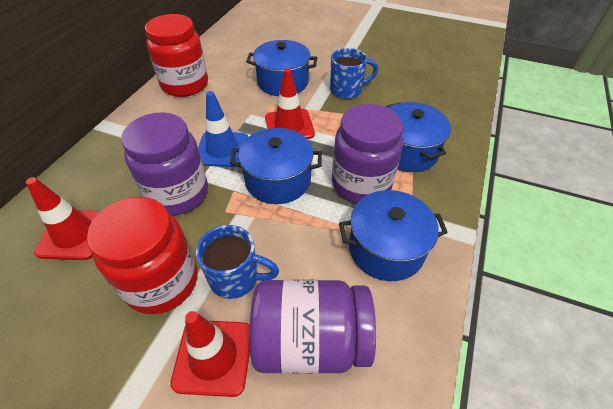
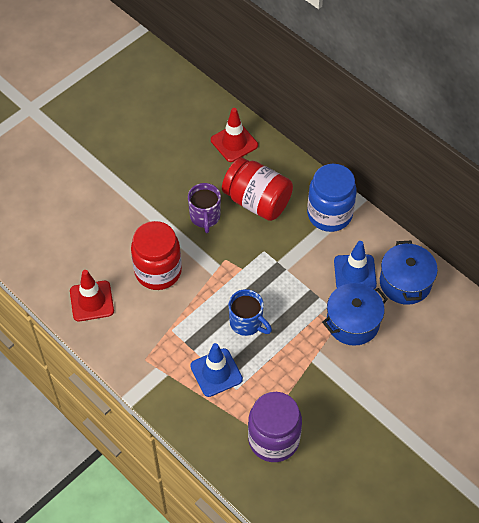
blue jar: none = 0 -> [307,164,357,232] = 1
blue mug: [196,225,279,299] [330,48,378,99] = 2 -> [228,289,272,336] = 1
blue pot: [230,128,322,204] [246,40,317,96] [339,190,448,281] [385,102,451,172] = 4 -> [322,283,388,346] [380,241,438,305] = 2
blue traffic cone: [198,91,248,167] = 1 -> [190,343,243,397] [334,241,377,289] = 2
purple jar: [121,112,208,215] [250,279,376,374] [332,104,403,204] = 3 -> [248,392,302,462] = 1
purple mug: none = 0 -> [188,183,221,233] = 1
red traffic cone: [26,177,101,260] [170,311,250,397] [265,68,315,139] = 3 -> [70,270,114,322] [211,108,258,162] = 2

